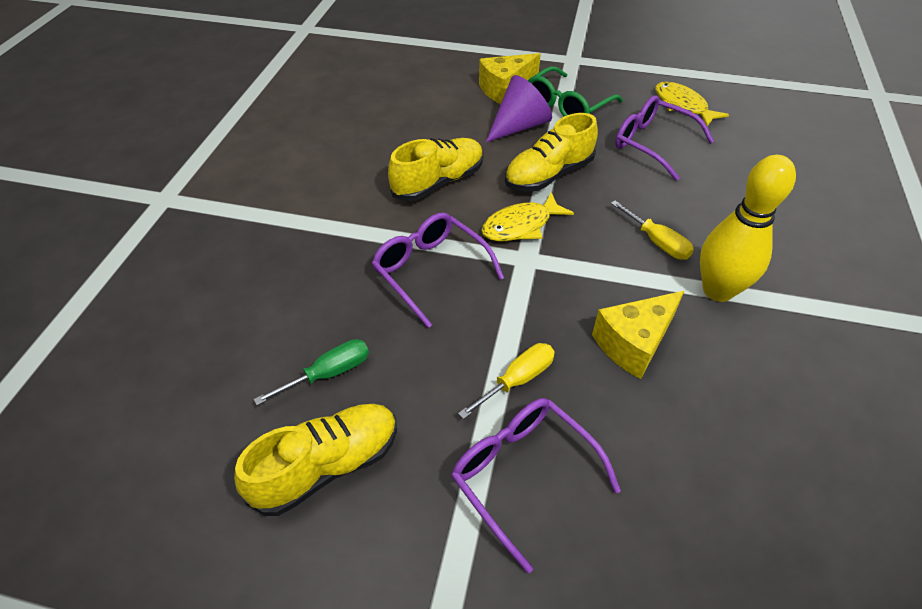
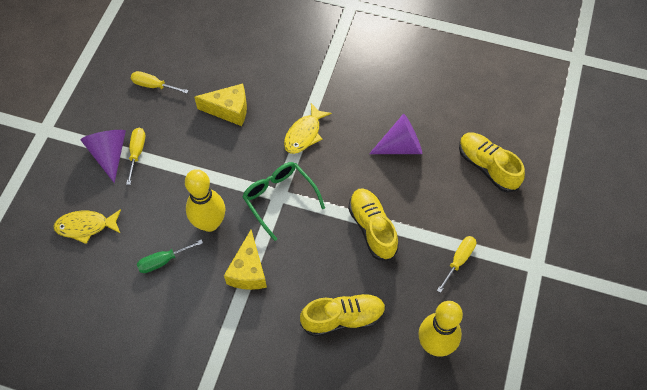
purple cone: [486,75,552,142] = 1 -> [80,130,126,183] [369,114,422,154] = 2
purple glasses: [372,212,504,328] [451,398,621,574] [615,95,714,181] = 3 -> none = 0
yellow bowling pin: [700,155,796,302] = 1 -> [185,169,226,232] [419,301,463,357] = 2
yellow screwdriver: [458,343,555,419] [611,201,694,260] = 2 -> [126,128,145,185] [131,71,189,93] [437,236,476,293] = 3

